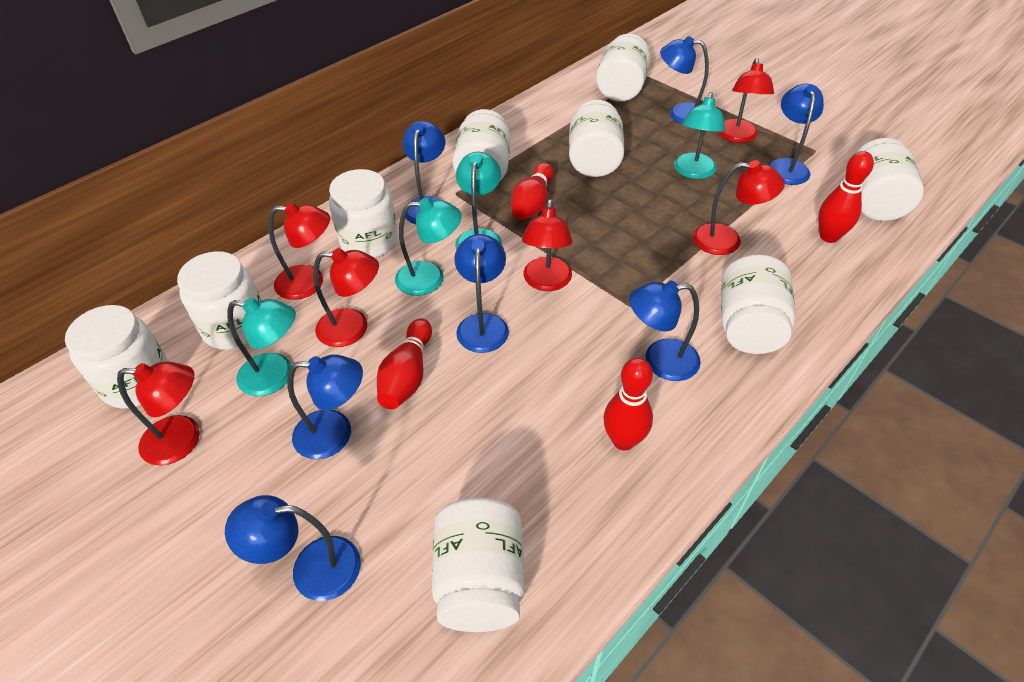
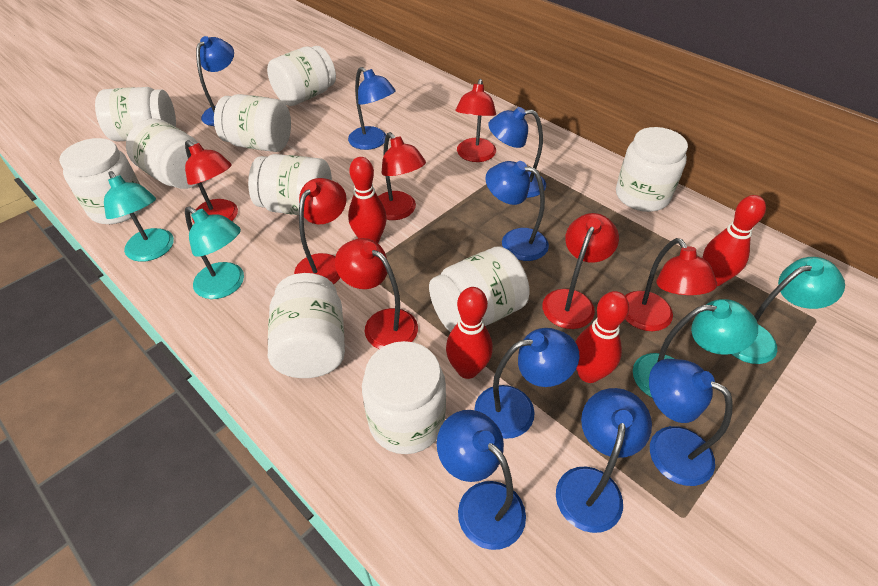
blue lamp: [225,495,361,601] [287,354,363,459] [402,121,445,224] [454,234,509,353] [629,281,701,381] [660,36,709,124] [768,83,824,185] = 7 -> [196,36,234,126] [348,67,396,150] [437,410,526,550] [474,328,579,439] [485,161,549,261] [488,107,546,198] [556,388,652,533] [649,359,733,486] = 8
red lamp: [117,361,200,466] [268,202,330,300] [313,248,379,347] [522,199,572,291] [693,160,785,255] [718,58,774,143] = 6 -> [185,140,238,223] [294,178,347,284] [335,238,418,349] [378,132,426,220] [456,79,496,162] [542,213,619,329] [625,238,717,331] = 7
white jar: [65,305,169,408] [177,251,261,350] [329,169,398,258] [432,498,525,632] [452,109,511,181] [569,100,624,177] [596,34,650,102] [721,254,795,354] [856,138,924,221] = 9 -> [59,138,143,224] [95,87,176,142] [126,119,204,189] [214,94,291,152] [248,154,332,215] [267,46,336,106] [268,273,345,378] [362,341,446,454] [429,246,530,332] [616,127,688,212] = 10

